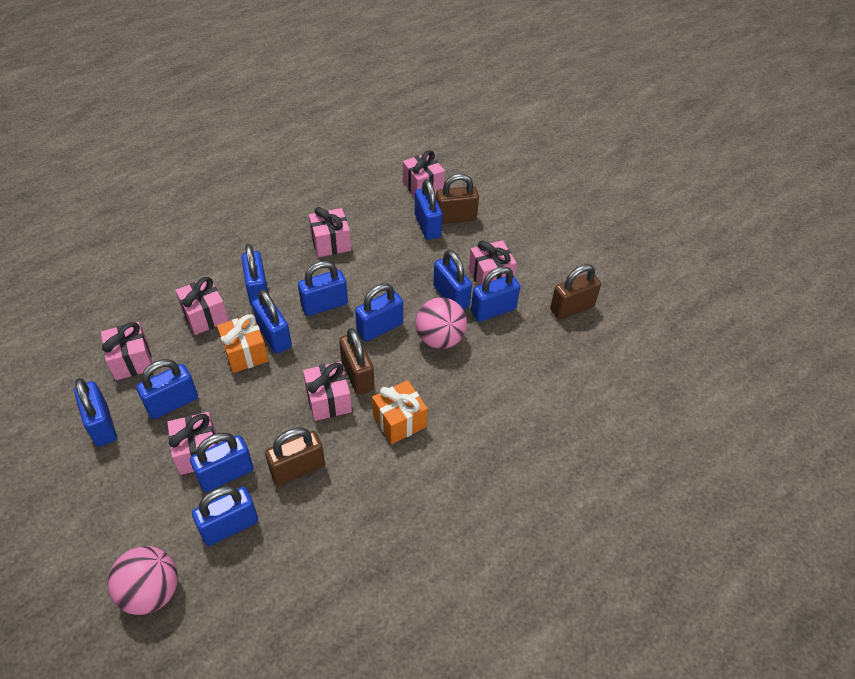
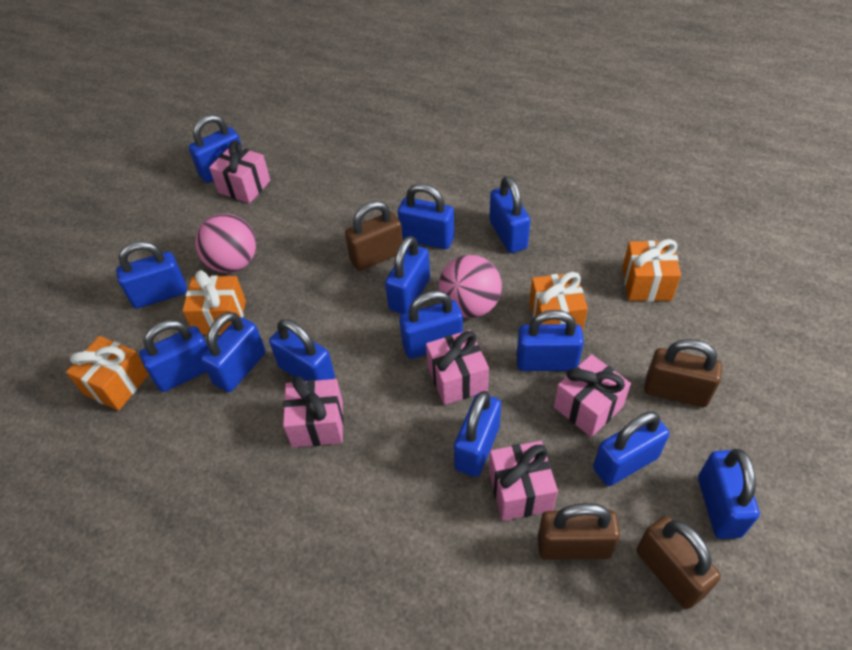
blue padlock: [74,378,117,447] [136,359,198,419] [190,432,253,492] [192,486,258,546] [241,244,268,307] [252,289,292,354] [298,261,348,316] [355,283,403,342] [415,179,443,240] [433,250,472,310] [471,266,520,322] = 11 -> [116,241,187,309] [139,320,208,392] [189,115,242,183] [201,312,266,392] [269,319,335,381] [385,236,430,314] [398,184,454,249] [399,290,463,359] [454,391,501,477] [489,176,530,253] [517,310,584,371] [593,411,669,486] [698,449,760,539] = 13
orange gift: [217,314,269,373] [372,380,428,444] = 2 -> [66,336,149,411] [182,270,246,335] [529,272,588,332] [622,239,681,301] = 4
pink gift: [101,322,152,380] [167,412,218,475] [175,277,229,335] [303,362,352,421] [309,207,351,257] [403,150,445,197] [469,240,517,286] = 7 -> [209,140,270,203] [283,376,344,447] [426,330,489,405] [489,441,558,521] [554,354,631,437] = 5

